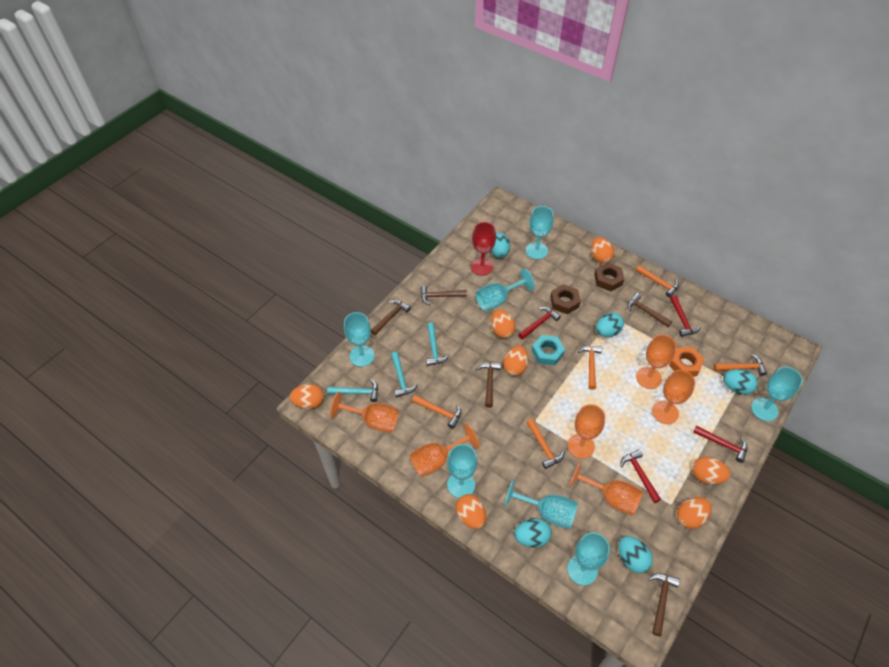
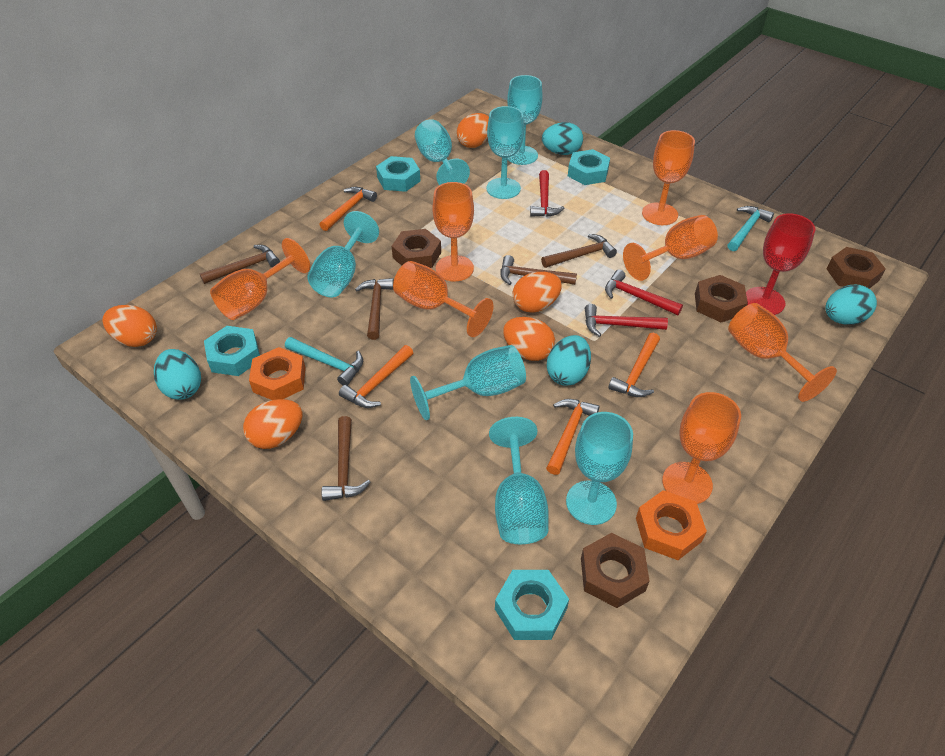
brown nut: [550,284,581,314] [594,262,624,291] = 2 -> [392,229,441,268] [581,533,650,608] [695,275,748,322] [827,247,886,289] = 4
orange egg: [290,384,324,409] [456,494,486,529] [491,309,516,338] [503,346,529,376] [591,237,614,263] [677,497,711,529] [692,457,730,484] = 7 -> [102,305,157,347] [243,399,302,449] [457,113,489,148] [503,317,555,361] [513,272,562,313] = 5
orange goblet: [330,392,399,433] [410,423,479,477] [568,404,605,459] [569,462,643,515] [636,334,677,389] [652,370,695,424] = 6 -> [210,238,310,320] [393,261,493,337] [432,182,474,282] [623,215,718,281] [642,130,695,225] [662,392,741,504] [728,303,837,402] = 7
orange hammer: [412,395,461,429] [526,419,564,469] [578,346,602,390] [636,265,679,298] [714,354,767,376] = 5 -> [319,187,377,231] [339,345,413,408] [546,399,600,475] [608,333,660,397] = 4
orange nut: [669,347,704,376] = 1 -> [249,347,306,400] [636,490,707,560] = 2
red hammer: [518,307,561,340] [620,450,661,503] [670,295,701,337] [693,426,748,463] = 4 -> [530,170,564,217] [585,304,668,337] [605,269,683,315] = 3
turquoise egg: [491,233,510,258] [514,518,552,548] [596,312,624,337] [618,536,653,573] [723,369,758,395] = 5 -> [154,349,201,400] [542,122,583,155] [547,335,591,386] [826,285,877,325] = 4
turquoise hammer: [327,379,378,402] [391,352,418,398] [426,323,449,366] = 3 -> [285,337,363,385] [728,206,774,251] = 2
turquoise nut: [532,335,565,366] = 1 -> [204,326,260,376] [376,156,420,192] [495,570,569,640] [568,149,610,185] = 4

